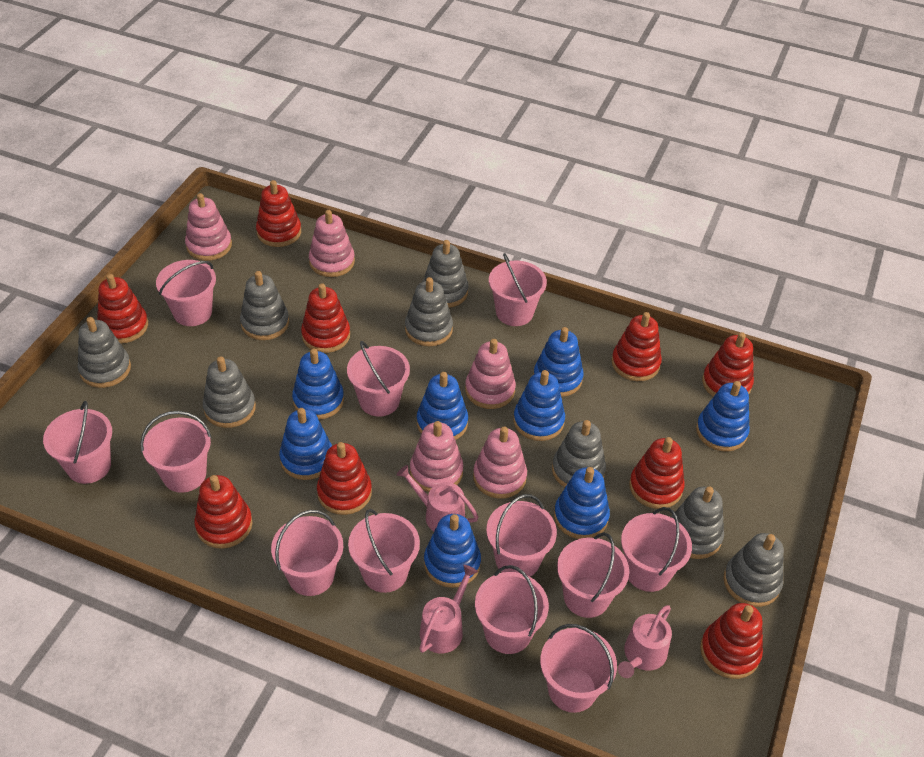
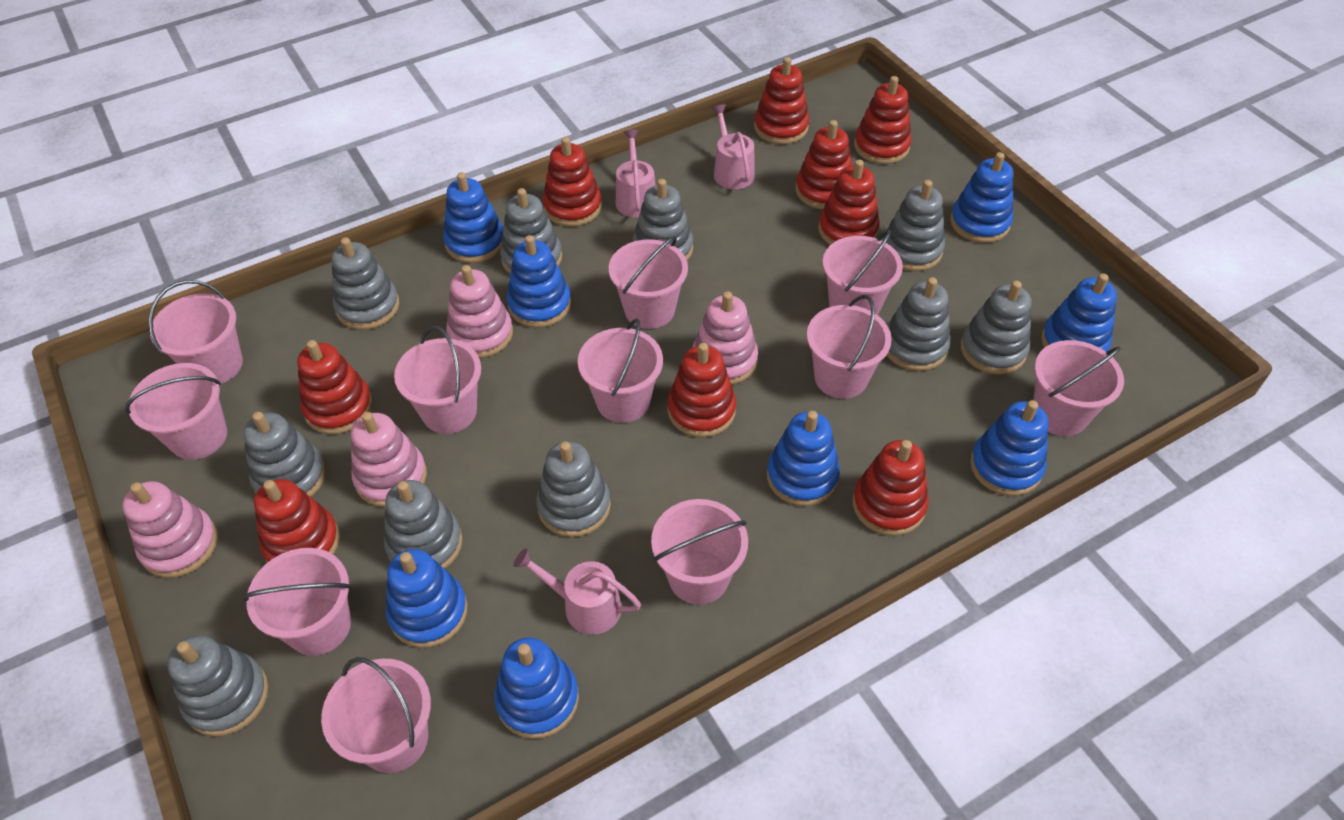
grey stacking toy: [78,317,131,388] [203,356,256,428] [240,271,289,340] [405,277,453,346] [423,240,469,308] [552,420,606,487] [671,487,724,559] [723,533,784,607] = 8 -> [167,635,268,736] [243,412,326,497] [332,237,400,330] [384,480,463,569] [500,188,562,274] [536,441,611,537] [633,179,693,261] [883,180,945,271] [887,277,951,371] [961,281,1031,375] = 10
pink bucket: [43,401,112,484] [140,411,212,493] [156,260,216,326] [271,510,343,596] [347,341,410,417] [348,509,420,593] [475,565,549,654] [486,494,557,577] [489,253,547,326] [540,624,617,713] [557,532,629,618] [621,507,692,592] = 12 -> [125,363,227,460] [148,280,243,384] [242,548,351,656] [321,657,431,773] [394,326,481,434] [578,318,663,423] [609,236,688,329] [651,499,748,605] [807,295,892,399] [822,230,903,315] [1033,340,1124,436] = 11
pink stacking toy: [185,193,232,261] [309,210,355,277] [410,421,463,492] [465,339,516,409] [473,427,527,499] = 5 -> [123,481,218,578] [351,412,427,507] [446,265,513,358] [692,291,758,385] = 4

